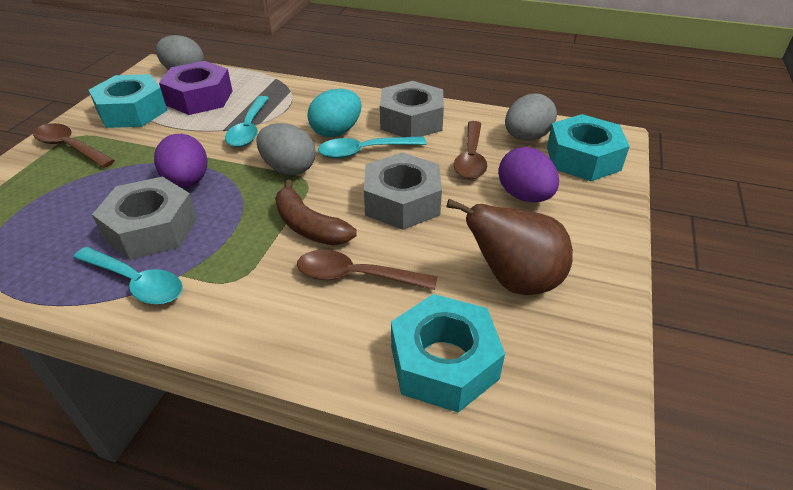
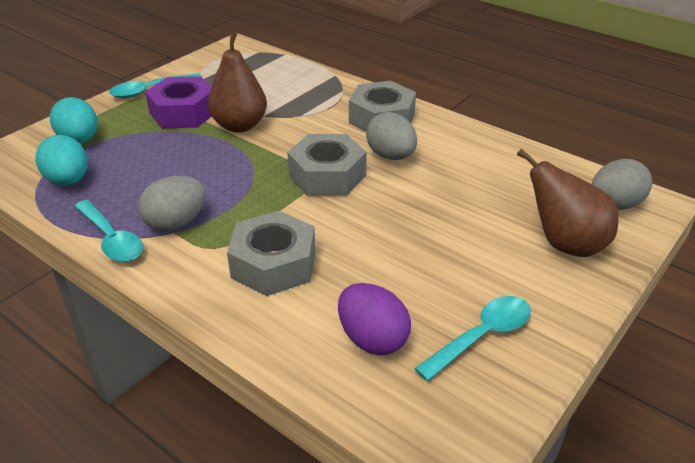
brown banana: [275,180,357,245] = 1 -> none = 0
brown pear: [447,199,573,295] = 1 -> [208,32,267,133] [517,149,618,257] = 2
brown spoon: [33,123,115,168] [297,250,437,290] [454,121,487,179] = 3 -> none = 0
purple egg: [154,134,208,188] [498,147,559,202] = 2 -> [338,283,411,355] = 1
turquoise egg: [307,89,362,137] = 1 -> [36,135,88,186] [50,97,98,143] = 2
turquoise nut: [89,74,167,128] [391,294,505,413] [547,114,630,181] = 3 -> none = 0

